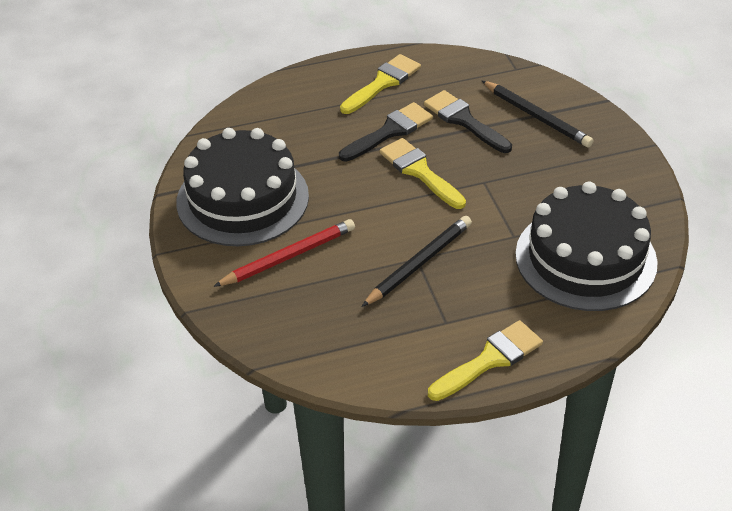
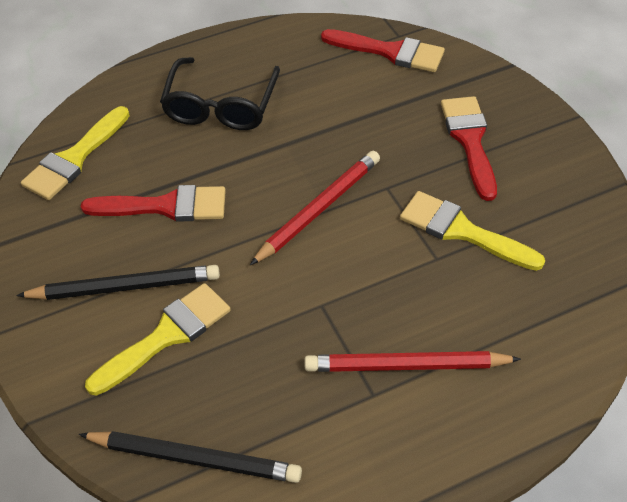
black brush: [339,102,433,162] [424,90,512,153] = 2 -> none = 0
black cake: [176,128,309,246] [515,181,658,311] = 2 -> none = 0
black glasses: none = 0 -> [160,57,280,130] = 1
red brush: none = 0 -> [81,185,226,222] [321,29,445,72] [441,96,497,201] = 3
red pencil: [213,219,355,287] = 1 -> [250,151,380,265] [304,351,521,372] = 2

